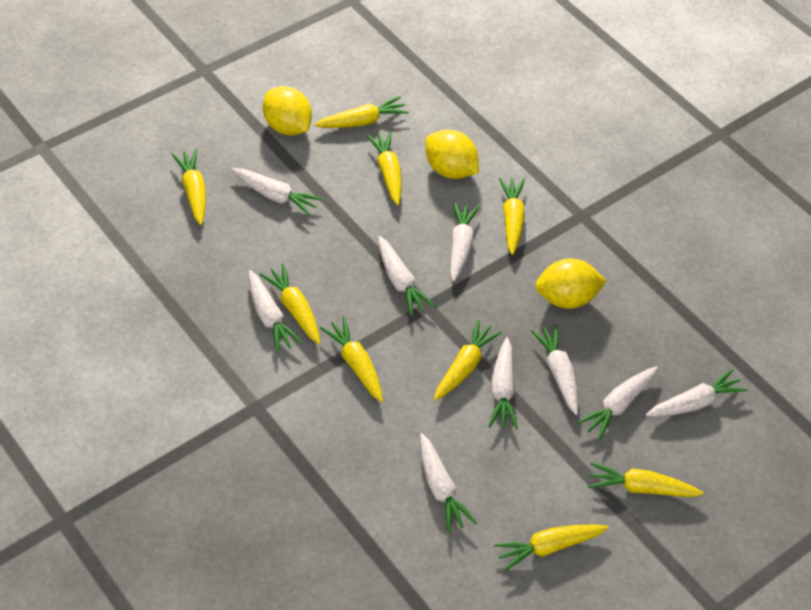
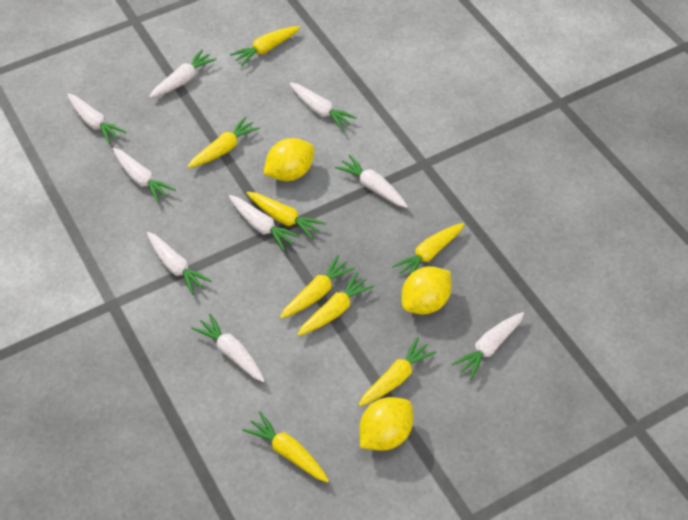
yellow carrot: [172,149,206,225] [259,263,320,344] [314,96,409,128] [320,317,383,402] [366,131,402,205] [434,319,502,401] [494,524,608,571] [499,177,525,255] [588,462,704,497] = 9 -> [188,117,260,168] [230,26,300,66] [243,412,329,482] [247,192,325,240] [280,255,355,318] [297,272,374,336] [358,337,437,406] [392,223,464,275] = 8

